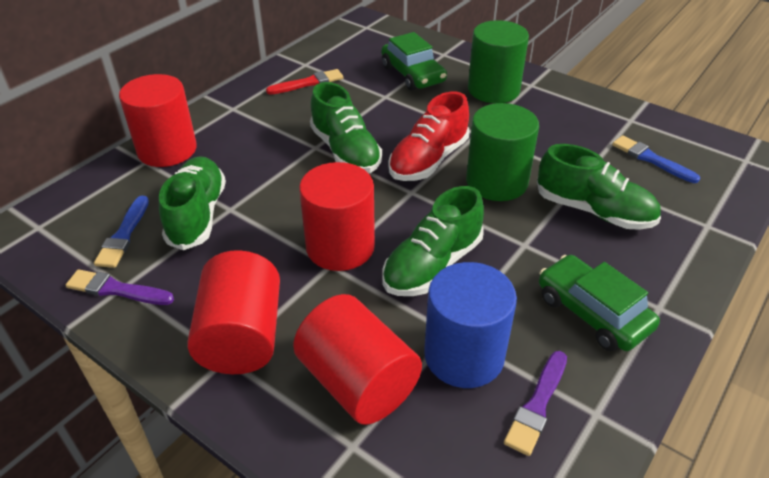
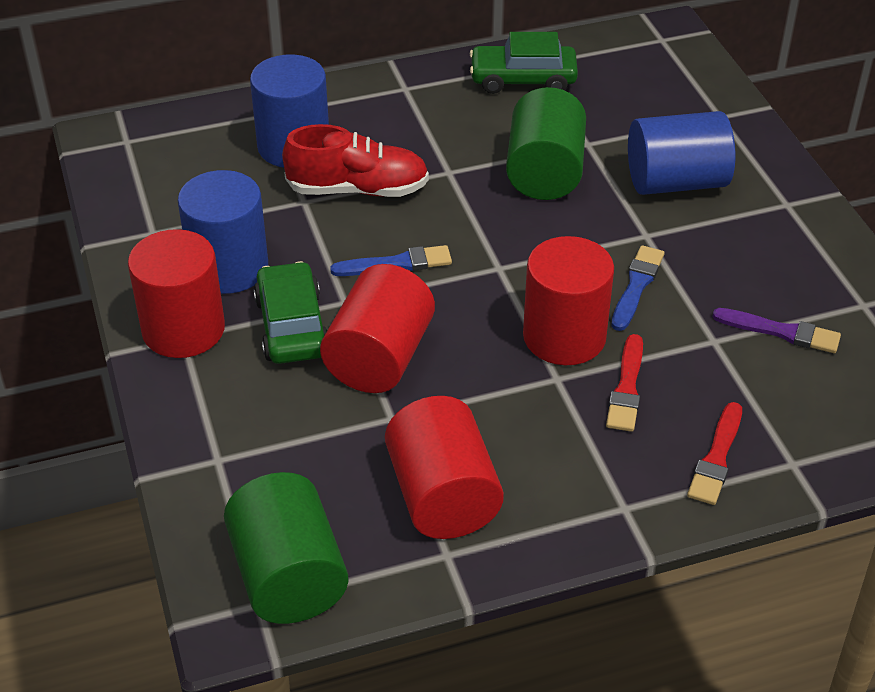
blue cylinder: [424,262,517,388] = 1 -> [178,170,268,294] [250,54,329,168] [628,111,735,195] = 3
green shoe: [159,156,226,250] [310,82,382,173] [382,186,484,296] [537,144,661,230] = 4 -> none = 0
purple brush: [66,269,174,305] [504,351,567,456] = 2 -> [712,308,841,353] = 1
red brush: [266,69,344,95] = 1 -> [606,334,643,432] [687,402,742,505] = 2

